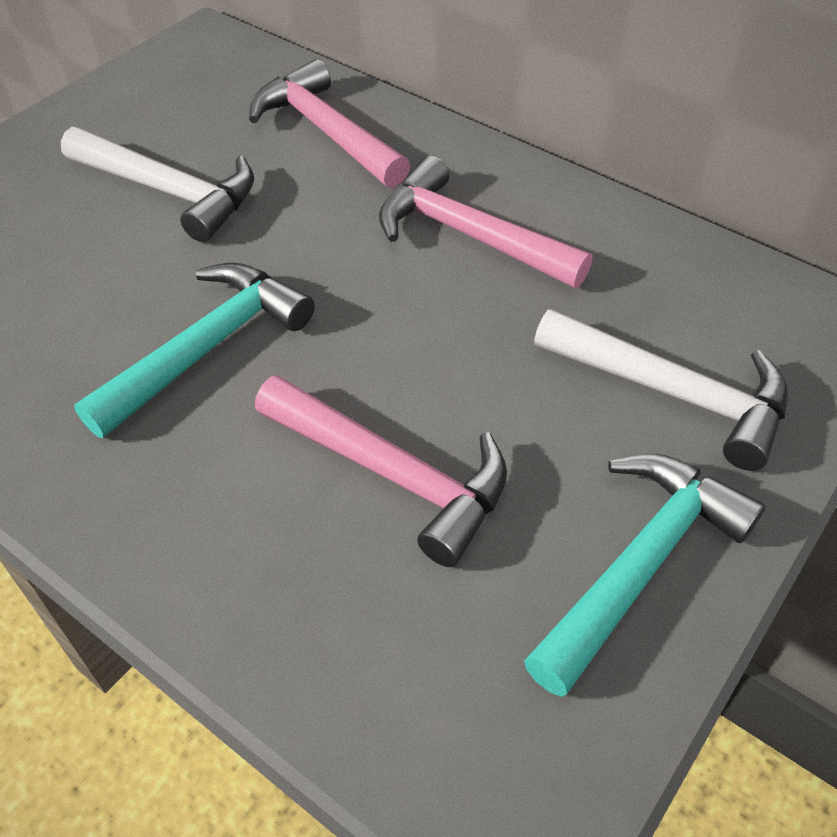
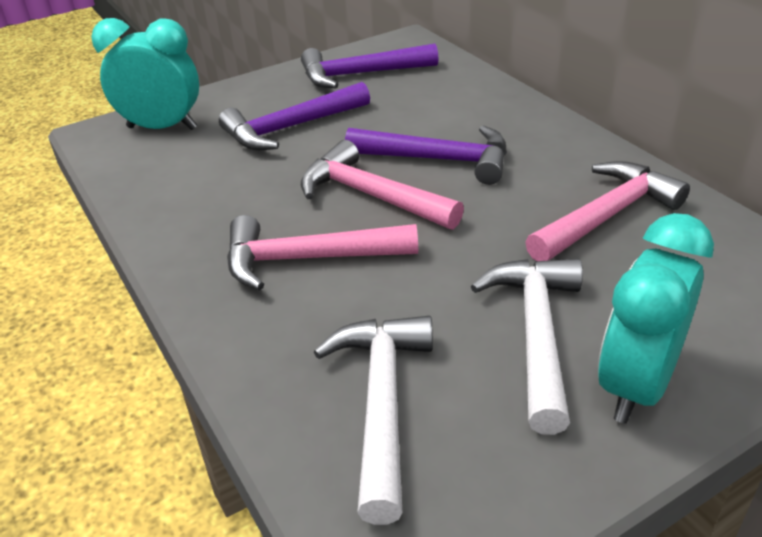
purple hammer: none = 0 -> [219,82,370,150] [301,43,439,88] [345,125,507,185] = 3
turquoise clock: none = 0 -> [91,18,199,130] [598,213,714,424] = 2
turquoise hammer: [74,263,315,438] [524,454,765,697] = 2 -> none = 0

